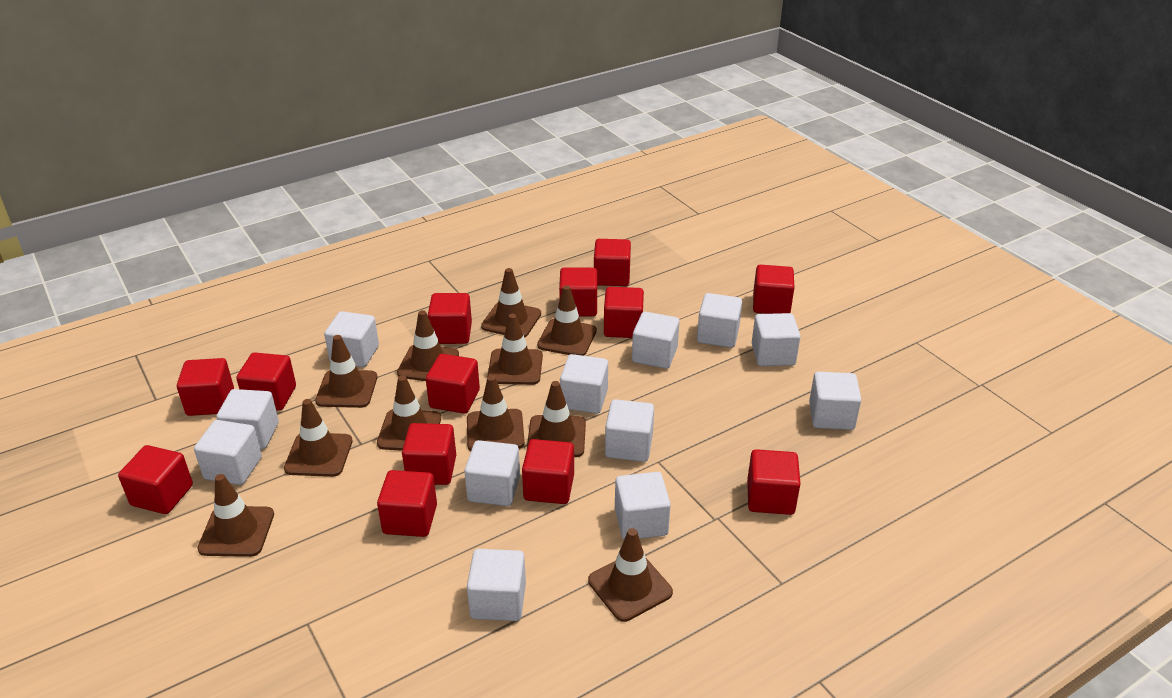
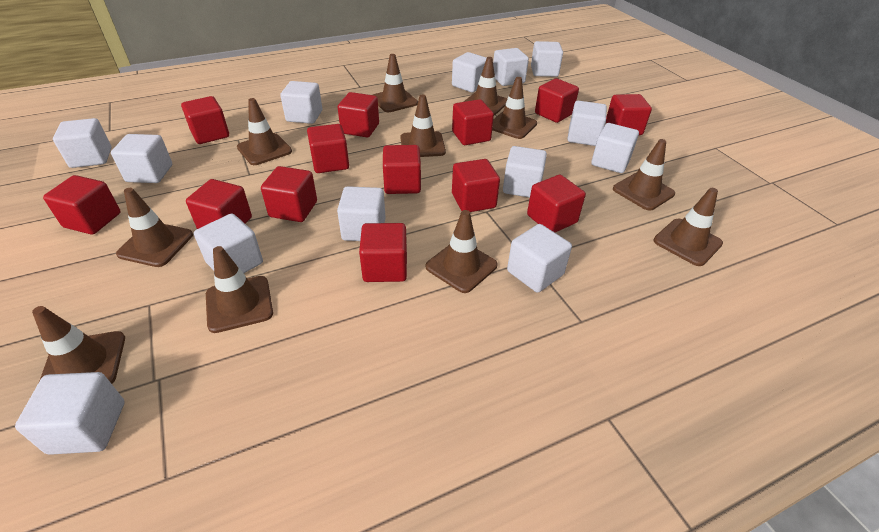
white cube: [194,420,262,485] [216,389,279,449] [324,311,379,367] [464,440,520,506] [467,549,526,621] [560,354,608,414] [605,399,654,462] [615,472,671,539] [632,312,679,369] [697,293,742,348] [752,313,801,366] [809,372,861,430] = 12 -> [15,372,125,455] [53,118,112,168] [111,134,172,183] [194,214,263,273] [280,81,322,124] [337,186,386,241] [452,52,487,93] [493,48,529,86] [503,146,547,198] [507,224,572,293] [531,41,563,77] [567,101,607,146] [591,123,639,173] = 13

